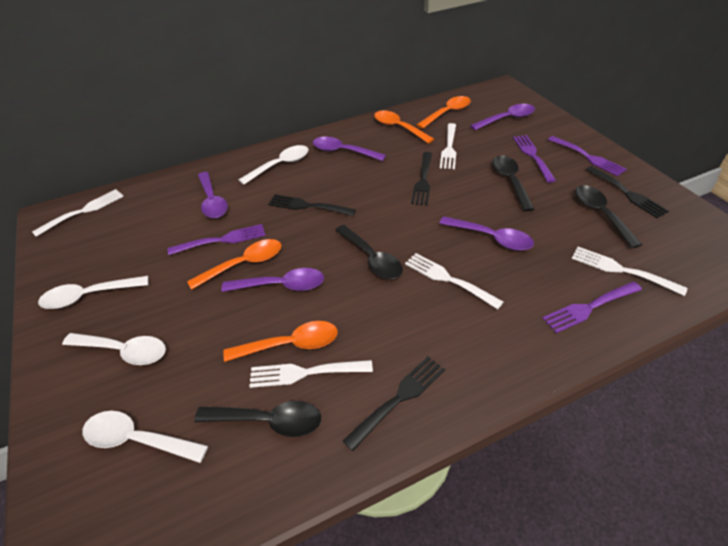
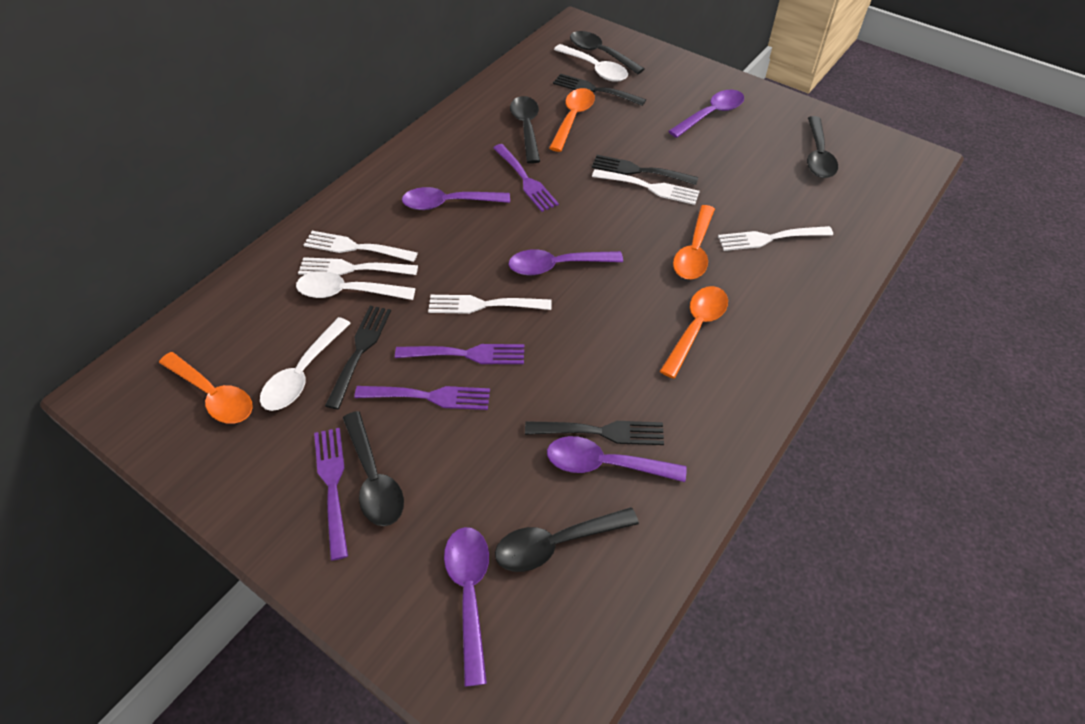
black spoon: [194,401,321,437] [335,225,403,279] [492,155,534,212] [575,185,642,248] = 4 -> [343,411,404,526] [495,507,639,572] [510,96,540,164] [570,31,644,74] [807,116,838,178] = 5
white spoon: [38,276,149,309] [62,333,166,365] [82,411,208,463] [239,145,308,185] = 4 -> [260,317,351,411] [296,271,416,300] [554,44,628,82] = 3

